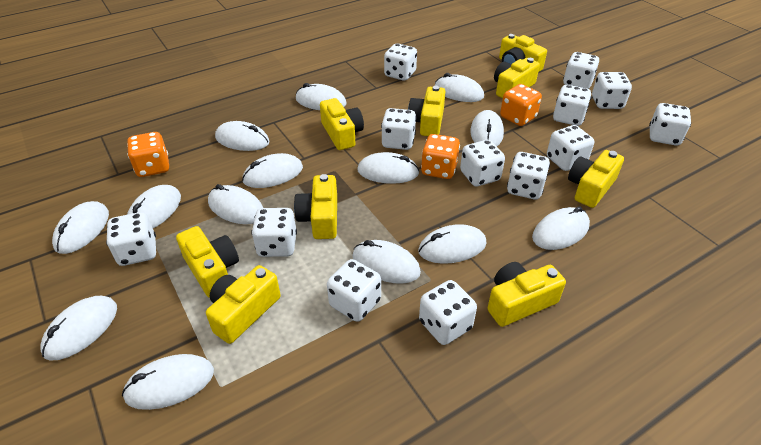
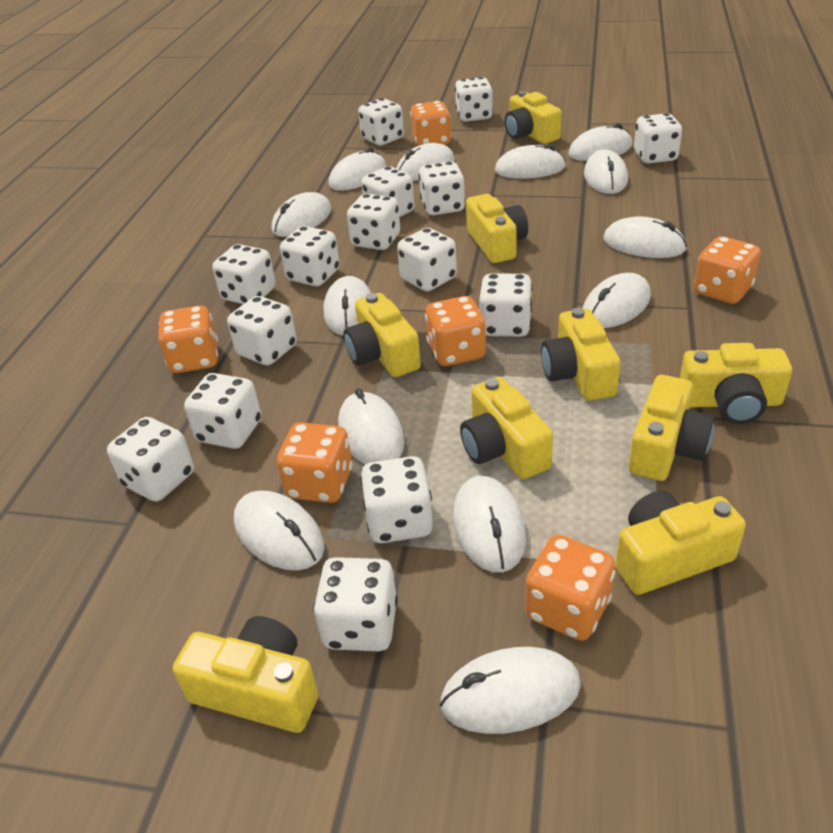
orange dice: [127,132,169,177] [421,134,460,179] [500,84,542,126] = 3 -> [158,305,218,373] [277,422,353,503] [410,101,451,146] [425,296,486,366] [525,535,615,641] [694,236,761,304] = 6
white dice: [106,212,156,266] [251,208,297,257] [327,259,381,322] [381,108,416,150] [384,43,417,81] [419,280,477,345] [460,140,505,187] [507,152,550,200] [547,125,594,171] [553,85,591,126] [563,52,599,89] [592,72,632,109] [649,103,691,145] = 13 -> [107,417,194,502] [184,373,261,449] [212,244,276,304] [227,296,297,365] [280,226,340,286] [313,557,398,651] [347,194,400,250] [358,98,404,145] [360,456,433,543] [361,166,415,217] [397,228,457,291] [418,161,465,215] [455,77,493,122] [479,273,533,337] [634,113,682,164] = 15
white mouse: [40,296,117,361] [52,201,109,254] [122,354,214,410] [127,185,181,228] [208,184,263,224] [215,121,270,151] [242,153,303,188] [296,83,347,110] [352,240,421,284] [357,152,419,184] [418,224,487,264] [435,73,484,102] [470,110,504,146] [532,206,590,250] = 14 -> [234,491,324,571] [271,192,332,237] [324,276,371,335] [329,147,386,191] [338,388,404,464] [396,143,455,181] [440,647,581,734] [453,476,526,572] [495,143,566,179] [568,123,632,161] [583,273,651,328] [584,150,628,194] [603,216,687,258] = 13

